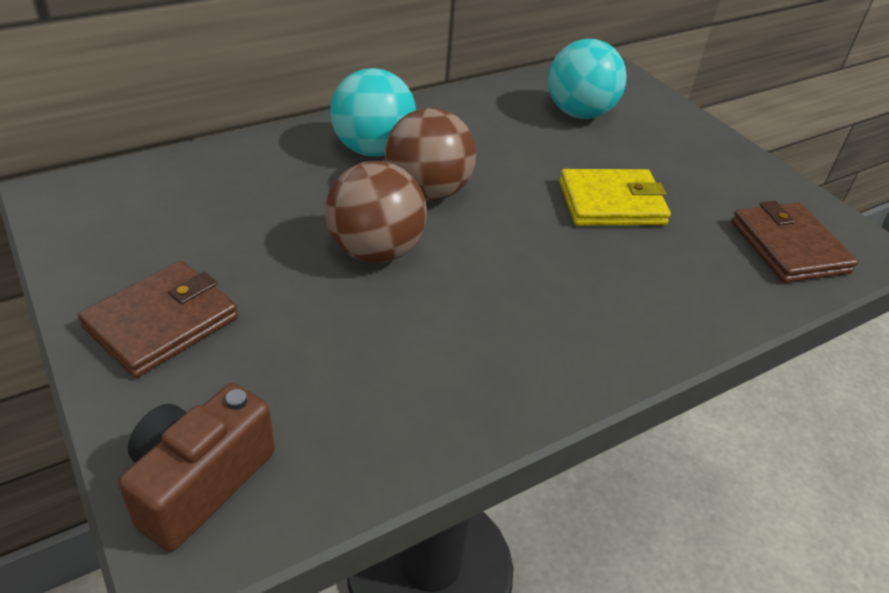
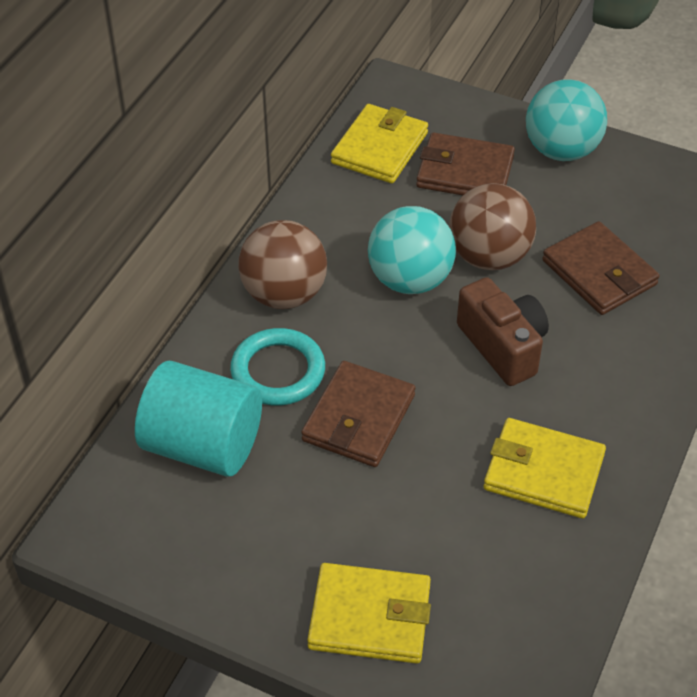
brown wallet: [78,261,238,378] [731,201,858,283] = 2 -> [301,361,415,467] [416,132,515,195] [542,221,660,315] = 3
turquoise cylinder: none = 0 -> [135,361,262,477] = 1
turquoise ring: none = 0 -> [230,328,325,406] = 1
yellow wallet: [559,169,671,226] = 1 -> [307,563,431,664] [331,104,428,183] [484,418,606,519] = 3

